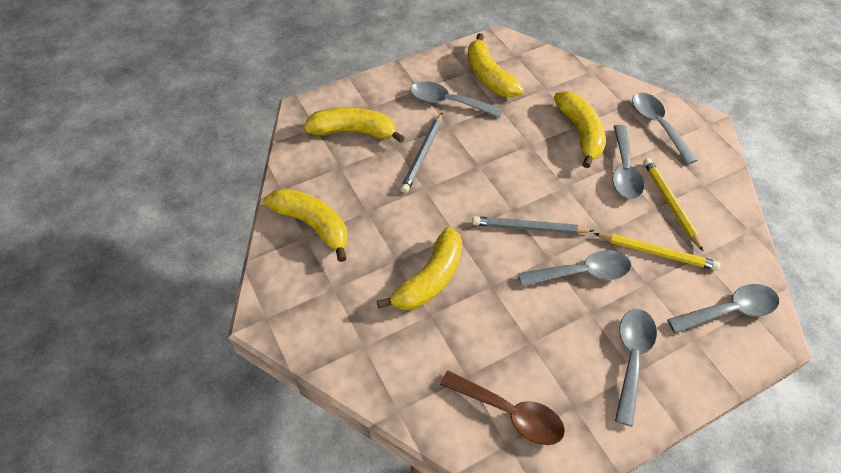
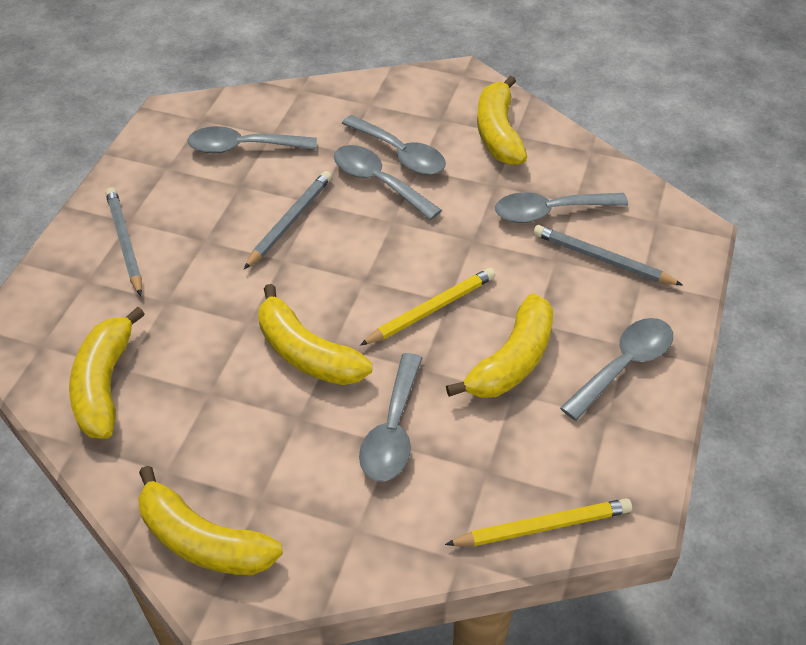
brown spoon: [440,371,565,445] = 1 -> none = 0
grey pencil: [400,113,442,193] [472,216,594,234] = 2 -> [106,187,142,296] [244,171,332,269] [533,225,683,285] = 3

